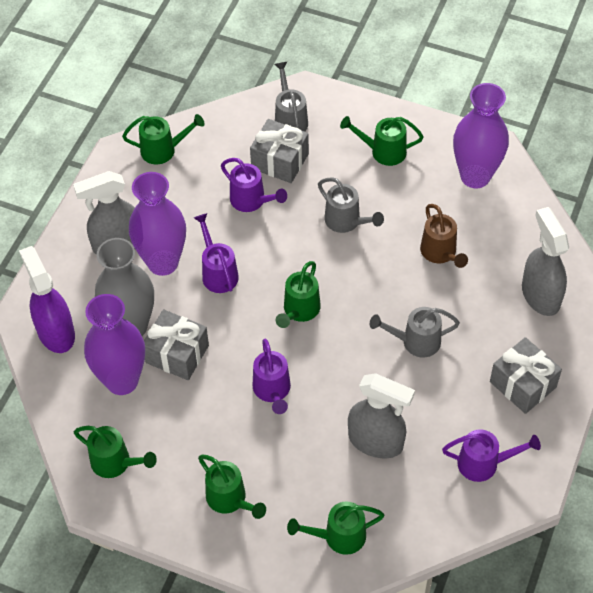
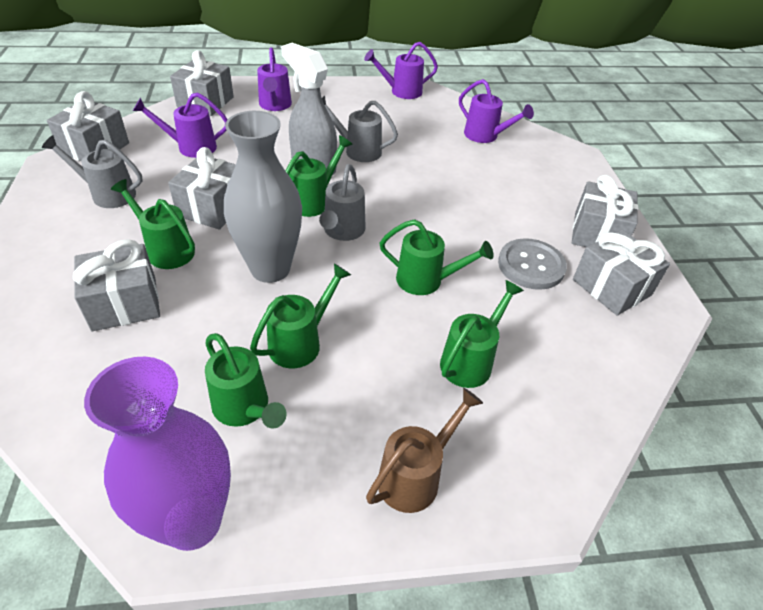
grey button: none = 0 -> [498,238,567,290] = 1
grey gift: [144,310,209,380] [250,119,309,183] [490,337,562,414] = 3 -> [47,91,129,161] [73,239,160,331] [168,147,236,230] [170,50,234,116] [572,175,638,247] [573,230,670,315] = 6
grey spray bottle: [73,171,135,255] [348,373,415,458] [522,207,569,316] = 3 -> [281,43,337,174] = 1
purple spray bottle: [19,246,75,353] = 1 -> none = 0
purple vase: [84,294,145,395] [129,172,186,276] [453,83,509,188] = 3 -> [84,357,231,551] = 1

